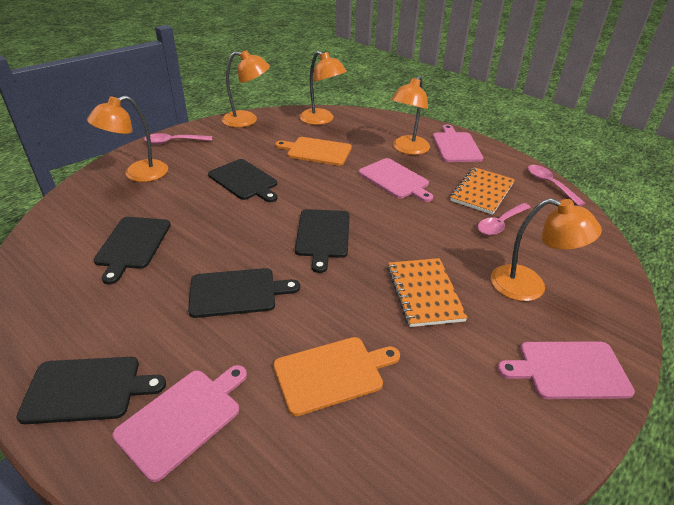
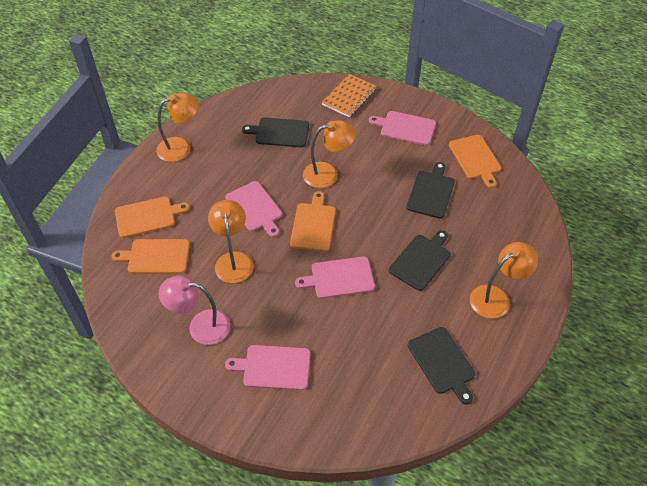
black cutting board: [16,357,166,424] [93,217,171,285] [188,268,300,318] [208,159,278,202] [295,209,350,273] = 5 -> [242,117,309,147] [389,230,451,291] [407,162,455,219] [408,327,475,405] = 4
orange cutting board: [273,337,400,416] [275,137,352,166] = 2 -> [112,239,190,274] [115,196,190,238] [290,191,336,251] [449,135,501,188] = 4
orange lamp: [87,95,168,182] [222,50,270,127] [299,51,347,125] [391,76,430,155] [491,198,602,301] = 5 -> [156,93,199,162] [208,200,253,283] [303,120,356,188] [470,242,539,319] = 4
orange notebook: [388,258,468,327] [450,167,515,215] = 2 -> [322,74,377,117] = 1
pink lamp: none = 0 -> [159,276,230,345] = 1
pink spoon: [144,133,212,144] [478,203,531,235] [528,165,585,206] = 3 -> none = 0

